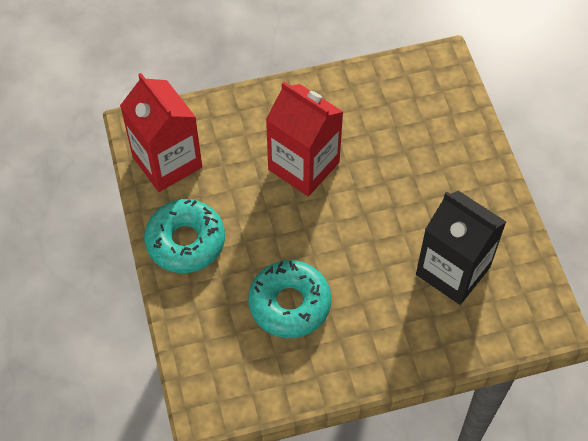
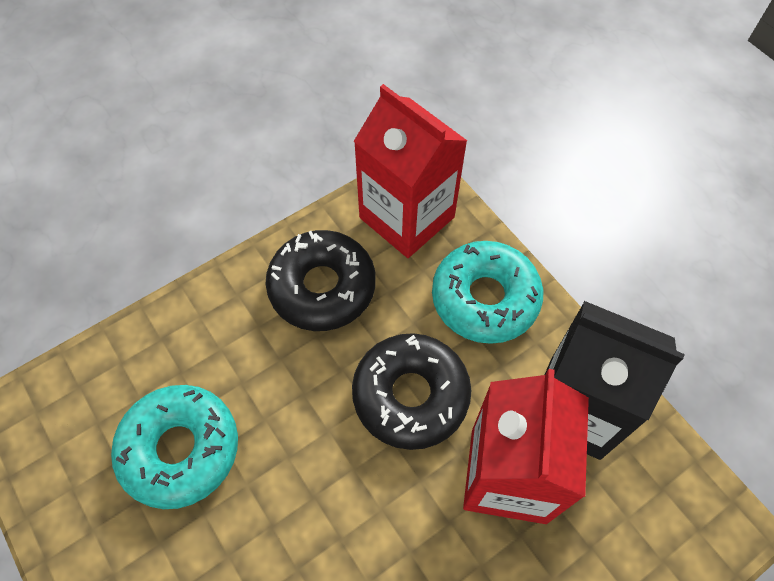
black donut: none = 0 -> [266,230,376,331] [352,333,471,450] = 2

